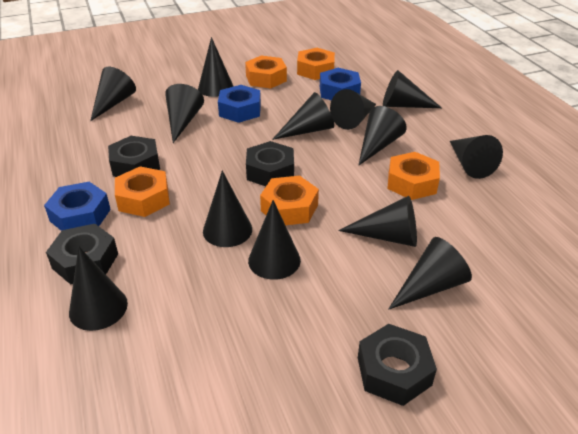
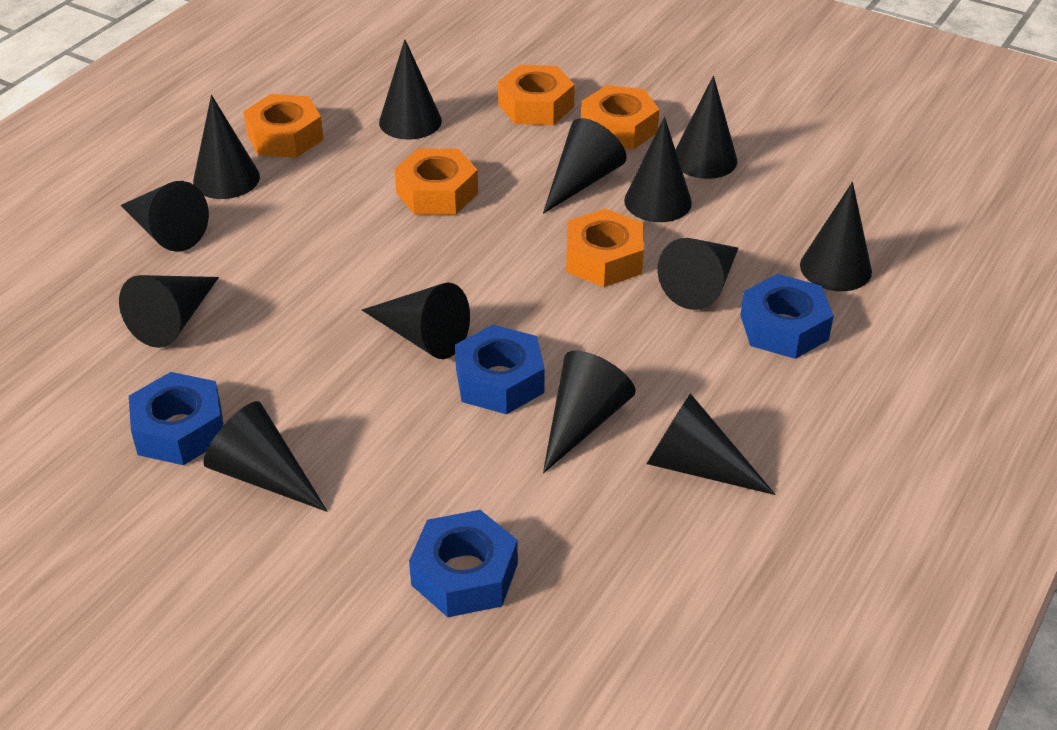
black nut: [46,224,118,285] [108,136,160,177] [246,141,294,187] [358,324,437,406] = 4 -> none = 0
blue nut: [44,182,111,231] [218,85,261,123] [320,68,361,100] = 3 -> [129,372,224,465] [409,510,518,617] [455,325,545,414] [740,274,834,359] = 4

